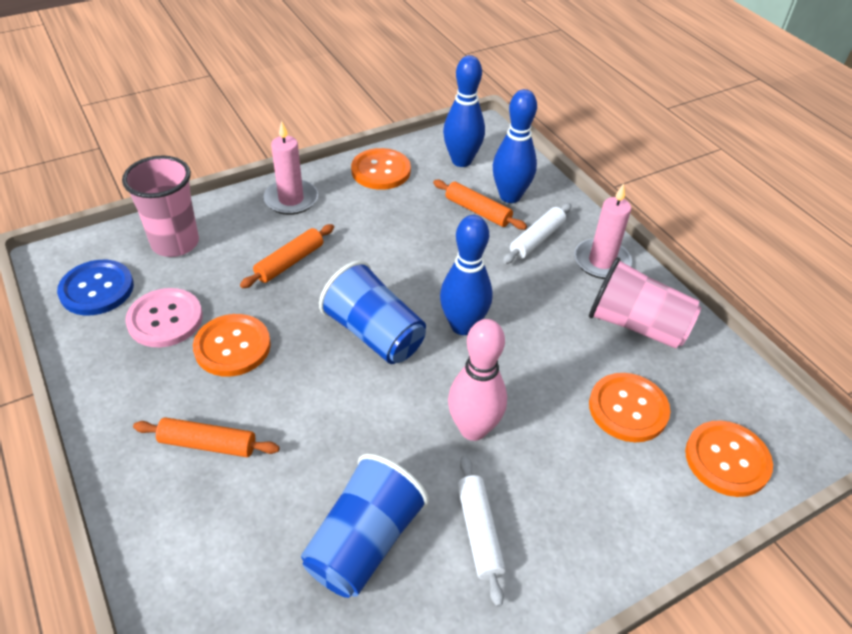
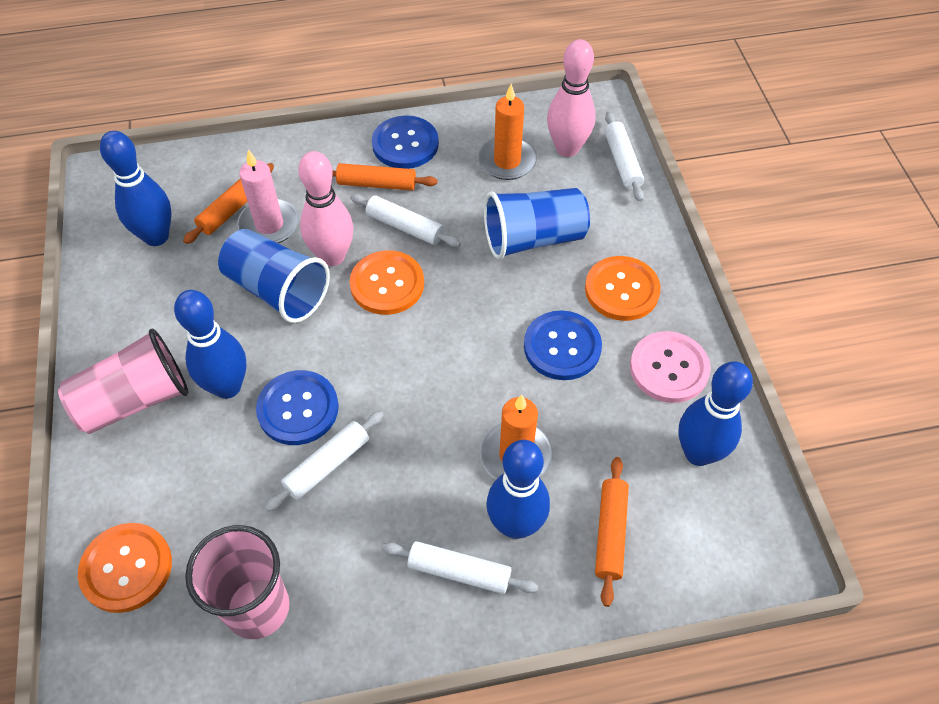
blue bowling pin: [440,215,492,335] [443,55,485,167] [493,89,537,203] = 3 -> [100,131,171,246] [174,290,247,399] [486,440,550,539] [679,361,753,466] = 4
blue button: [57,260,134,315] = 1 -> [256,370,339,445] [372,115,439,169] [524,311,602,380] = 3
orange button: [193,314,271,377] [351,148,411,190] [589,373,670,442] [685,420,773,497] = 4 -> [78,523,172,613] [349,250,424,315] [585,256,661,321] = 3
orange candle: none = 0 -> [478,84,537,180] [480,395,553,480] = 2
pink bowling pin: [448,319,507,441] = 1 -> [298,151,353,266] [547,39,595,157] = 2
pink candle: [263,121,318,215] [574,183,632,279] = 2 -> [237,149,299,243] = 1
white rolling pin: [457,455,506,607] [503,203,572,264] = 2 -> [264,411,384,512] [350,194,461,247] [382,541,538,594] [604,112,644,202] = 4

